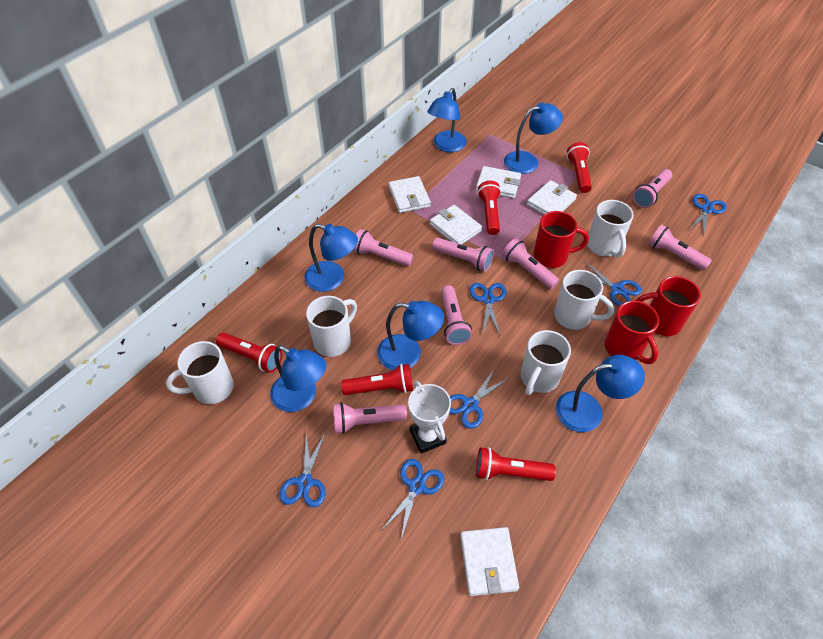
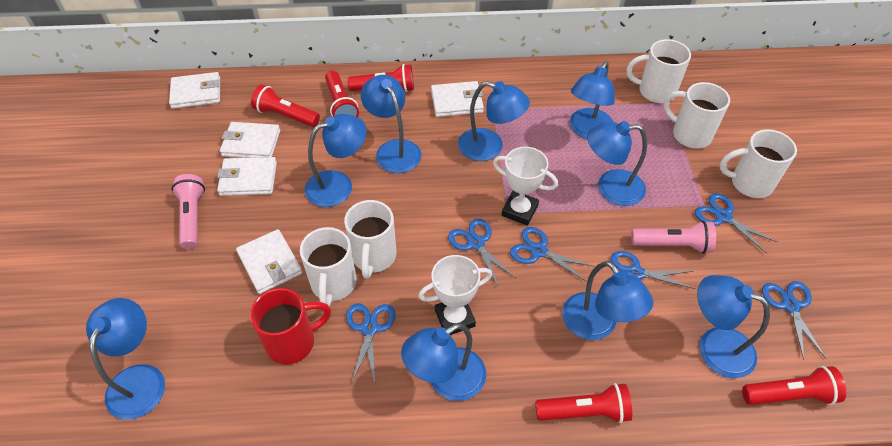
blue lamp: [270,345,326,412] [304,224,358,292] [377,301,444,370] [427,88,467,152] [504,103,563,174] [556,355,645,432] = 6 -> [86,298,165,420] [305,114,367,207] [361,75,422,173] [401,323,486,401] [458,81,530,161] [562,261,653,340] [570,61,615,139] [587,121,647,206] [697,275,770,378] = 9
pink flashlight: [333,402,407,434] [352,229,414,266] [432,238,494,272] [441,285,472,345] [502,238,559,289] [633,169,672,208] [648,224,712,271] = 7 -> [171,174,205,249] [631,221,716,254] = 2
red mug: [533,211,589,268] [605,300,659,364] [636,276,701,336] = 3 -> [250,288,331,365] = 1
white trophy: [408,381,451,454] = 1 -> [418,255,492,335] [493,147,558,226] = 2

